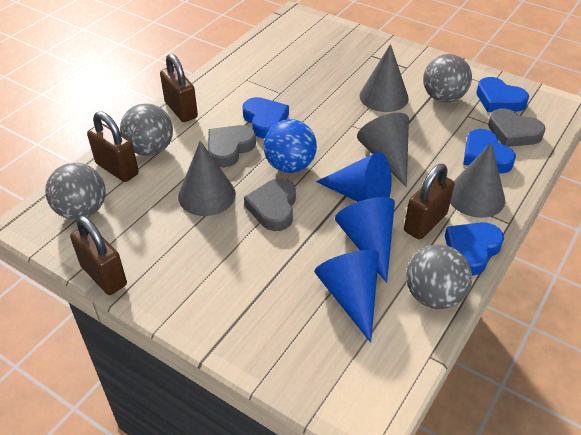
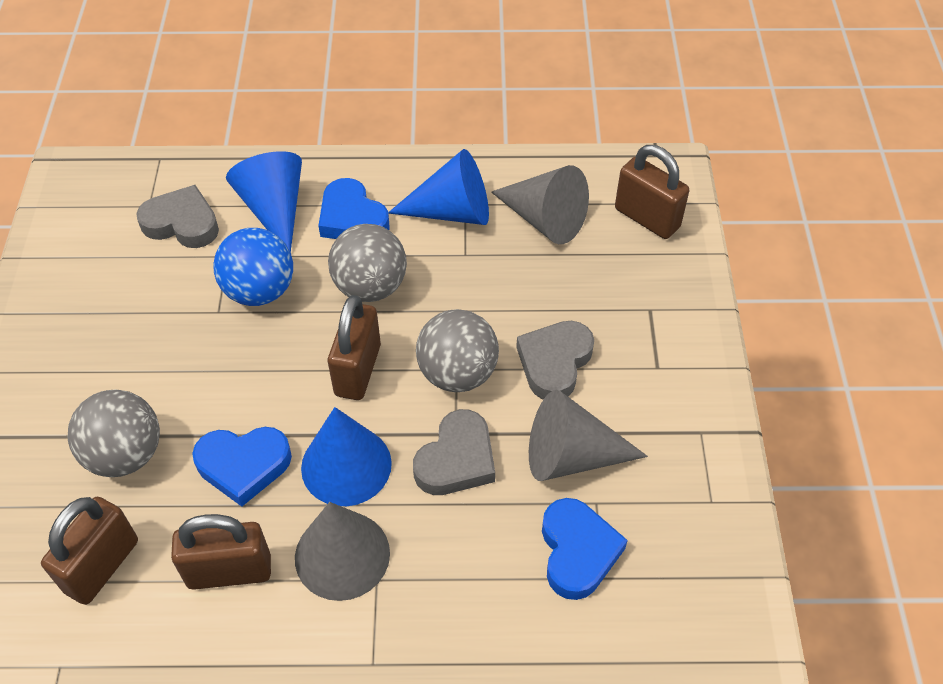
blue heart: [242,97,289,138] [445,222,504,276] [463,129,516,174] [476,77,529,112] = 4 -> [192,427,292,507] [318,178,389,239] [542,498,628,600] = 3
grey ball: [45,163,106,220] [120,103,173,156] [406,245,472,309] [423,54,472,102] = 4 -> [68,389,160,477] [328,224,407,302] [416,309,499,392] = 3
grey cone: [178,141,236,216] [357,113,409,187] [359,44,409,112] [450,142,505,218] = 4 -> [295,502,390,601] [491,165,589,244] [529,390,648,481] = 3

